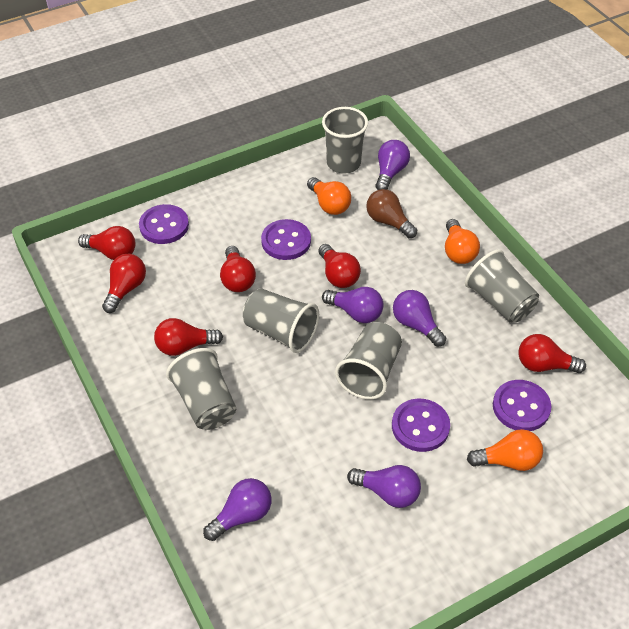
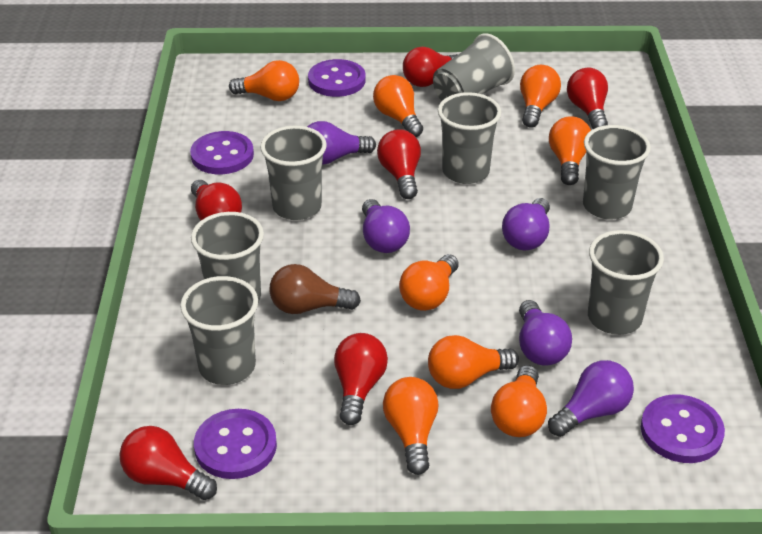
grey cup: [166,348,236,430] [243,288,319,353] [322,107,368,174] [335,322,402,399] [465,249,539,323] = 5 -> [180,276,258,385] [191,212,264,302] [260,126,327,220] [433,33,515,101] [438,92,501,184] [583,125,651,220] [588,230,664,335] = 7
orange light bulb: [307,177,351,215] [445,219,480,264] [467,429,543,471] = 3 -> [229,60,299,101] [373,75,423,137] [383,377,439,475] [399,254,459,311] [428,335,519,389] [491,365,547,437] [520,65,561,128] [549,116,591,185] = 8

